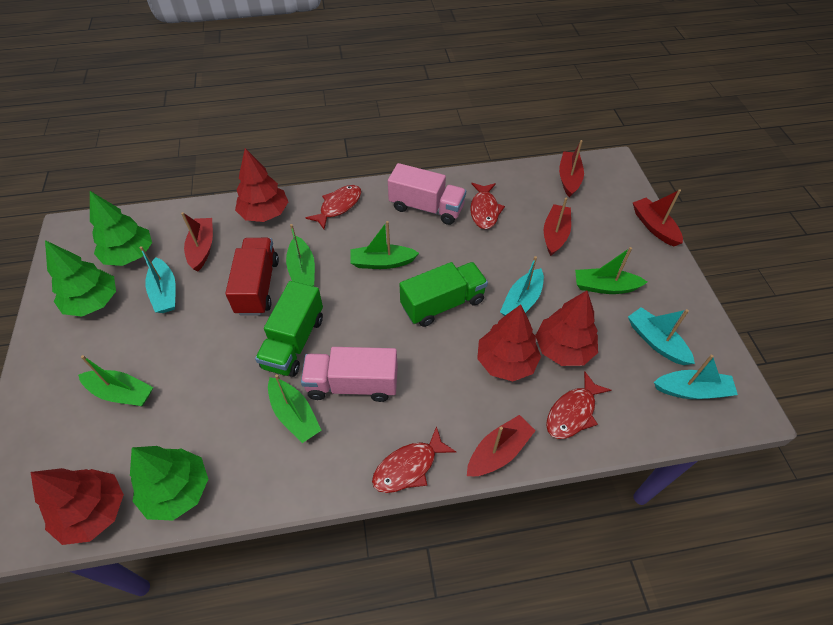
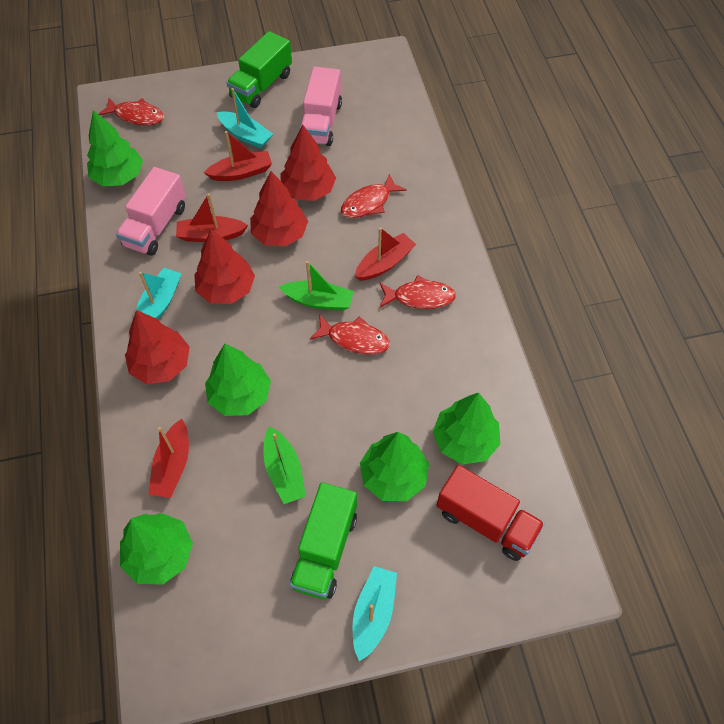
green boat: [78,355,153,406] [268,374,321,443] [286,224,315,286] [351,221,419,269] [575,247,647,294] = 5 -> [263,426,306,504] [279,261,354,310] = 2
green tree: [45,240,116,317] [90,191,152,266] [130,446,208,521] = 3 -> [87,110,143,186] [120,513,193,585] [205,344,271,416] [360,432,429,501] [433,393,500,465] = 5
red boat: [181,212,213,271] [467,415,536,476] [544,198,571,256] [559,140,584,198] [633,189,683,247] = 5 -> [148,419,189,498] [176,193,248,242] [204,131,272,181] [355,227,416,281] = 4
turquoise boat: [139,246,176,313] [500,256,544,316] [628,307,695,365] [654,355,738,399] = 4 -> [136,268,182,319] [217,88,273,149] [353,566,397,661] = 3

